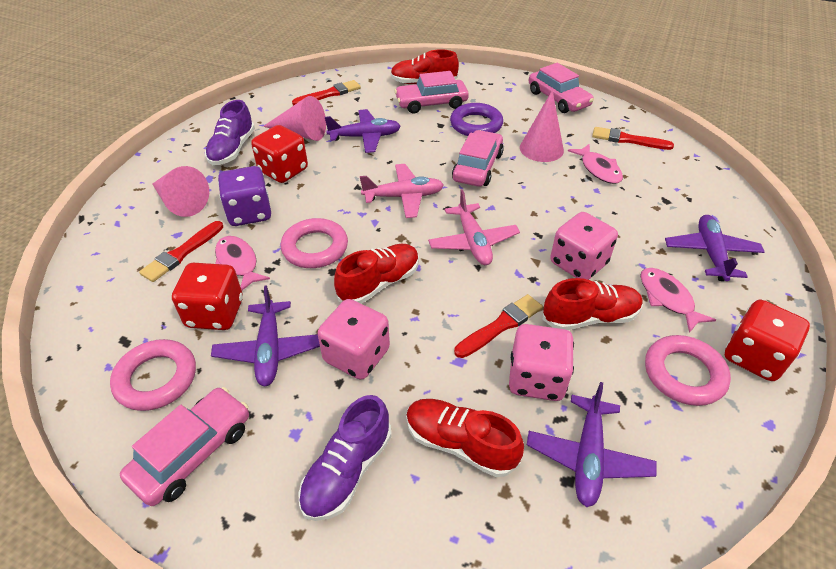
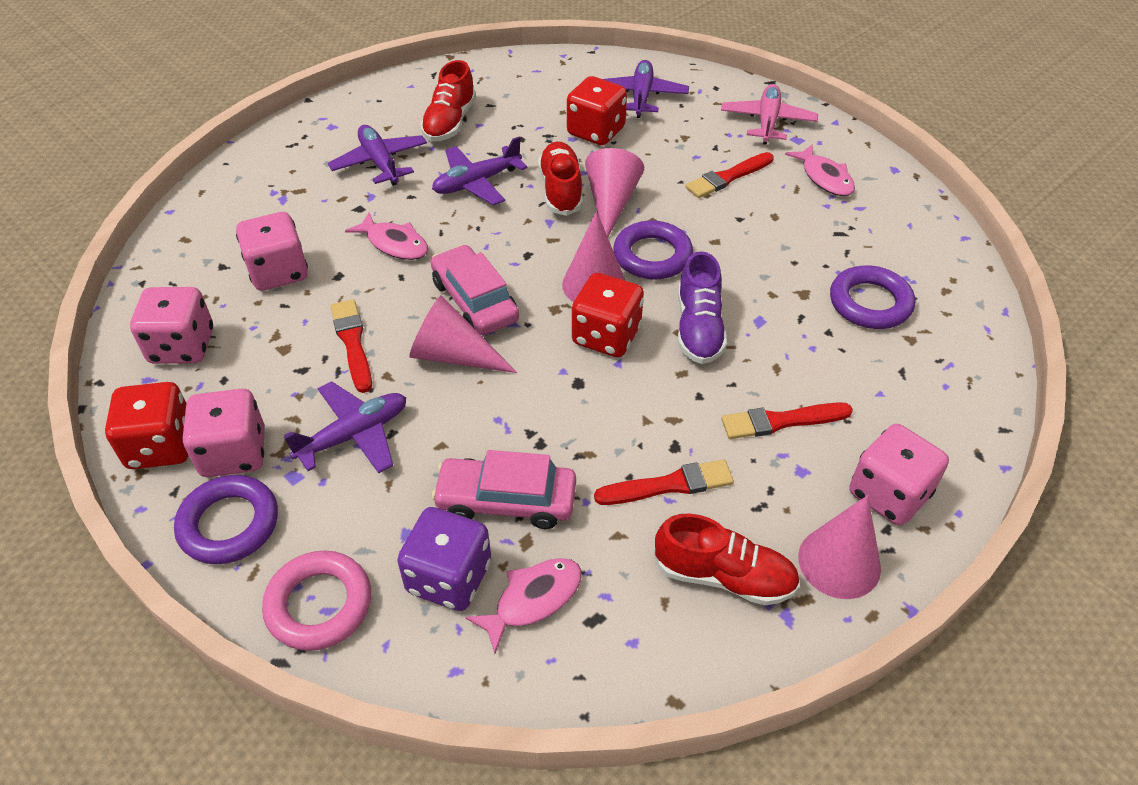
pink car: [120,387,249,506] [394,71,469,114] [452,130,504,187] [529,63,594,113] = 4 -> [431,245,519,335] [432,450,576,529] = 2
pink cone: [152,166,209,217] [263,96,326,141] [520,90,564,162] = 3 -> [409,295,517,373] [562,211,625,302] [585,148,644,237] [798,495,881,599] = 4
pink dice: [318,299,390,380] [509,324,574,401] [550,212,618,280] = 3 -> [130,287,213,364] [182,389,265,477] [236,212,308,291] [849,424,949,525] = 4
pink plane: [360,164,444,218] [428,189,520,265] = 2 -> [721,84,818,145] = 1
pink ring: [110,339,196,411] [281,218,348,268] [645,335,731,406] = 3 -> [262,550,371,651] = 1
purple ring: [450,103,503,136] = 1 -> [174,475,278,564] [613,220,693,279] [830,265,915,329] = 3
purple shoe: [205,100,255,165] [298,395,391,521] = 2 -> [678,251,727,364] = 1
red shoe: [334,244,419,304] [391,49,459,84] [406,399,524,477] [542,278,643,330] = 4 -> [421,60,476,142] [538,141,583,216] [654,513,800,605] = 3

